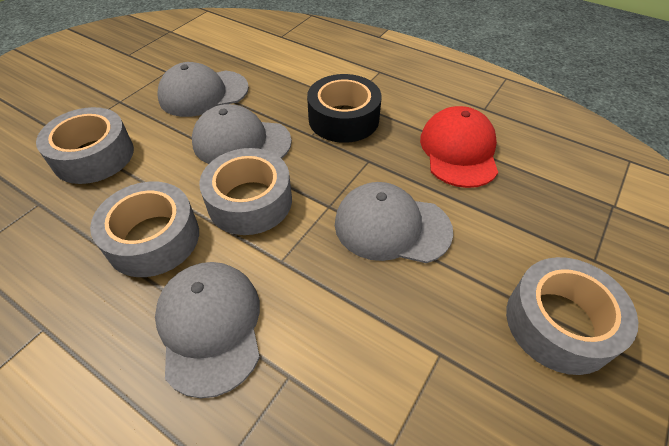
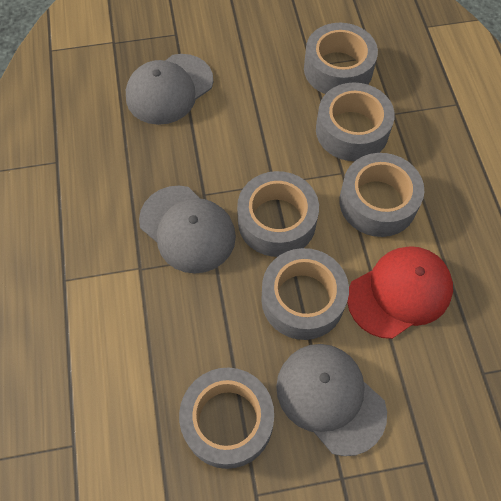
black tape: [307,74,382,143] = 1 -> none = 0
grey cap: [155,262,260,398] [158,62,249,117] [192,104,292,164] [335,182,453,263] = 4 -> [126,54,213,125] [139,185,236,273] [276,344,387,456] = 3
grey tape: [36,107,134,184] [90,182,199,277] [199,148,292,235] [506,257,638,375] = 4 -> [179,368,274,469] [237,171,319,257] [261,248,349,340] [304,23,378,94] [316,83,395,161] [339,153,424,237] = 6

